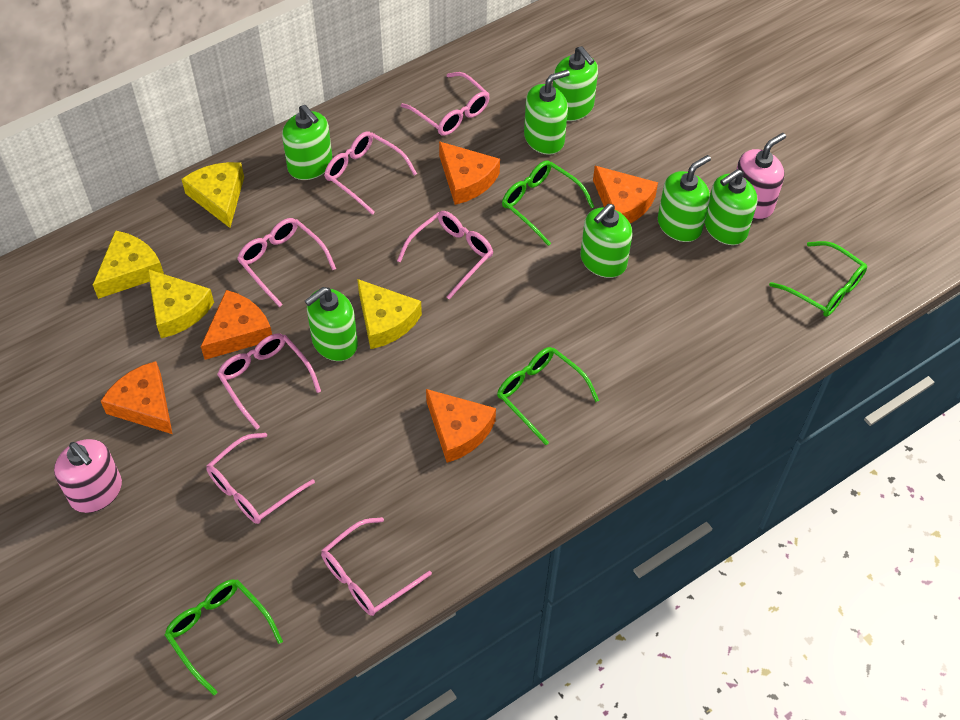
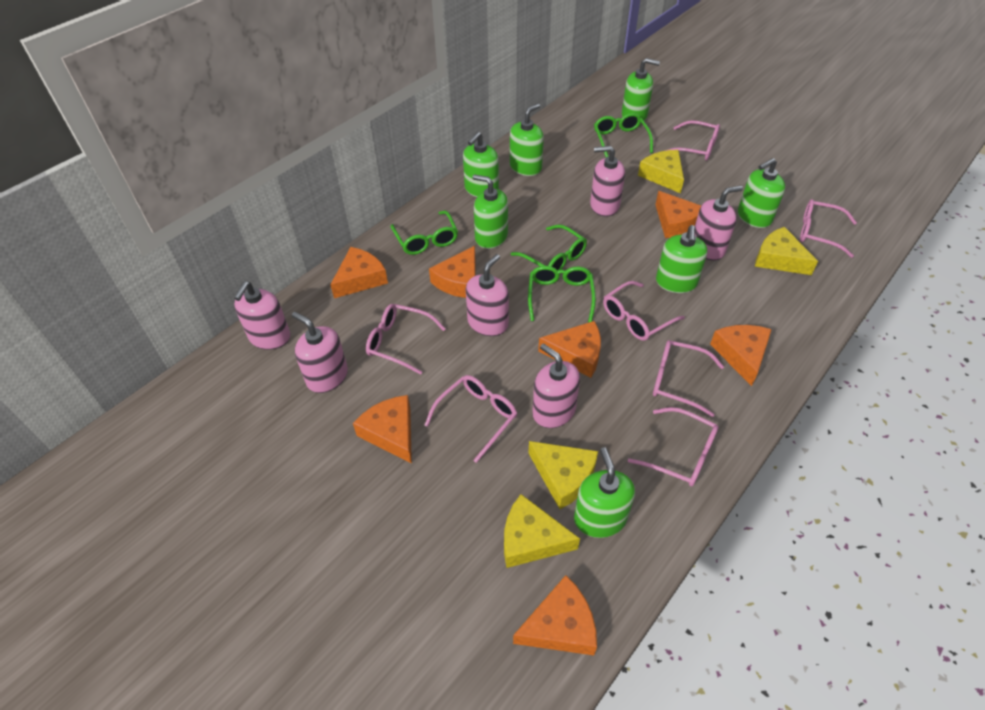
orange cheese: [101,361,172,434] [201,290,272,360] [426,389,496,463] [439,141,500,205] [593,166,658,223] = 5 -> [330,247,388,298] [353,395,412,464] [429,246,476,298] [513,575,597,655] [538,321,601,378] [655,191,701,238] [710,325,772,386] = 7
pink soap dispenser: [54,439,122,513] [736,133,786,220] = 2 -> [234,282,290,350] [292,312,348,393] [466,254,509,336] [532,343,580,428] [590,146,625,216] [695,186,743,260] = 6

